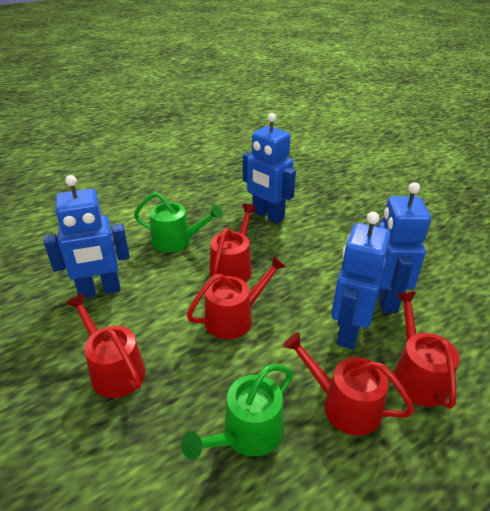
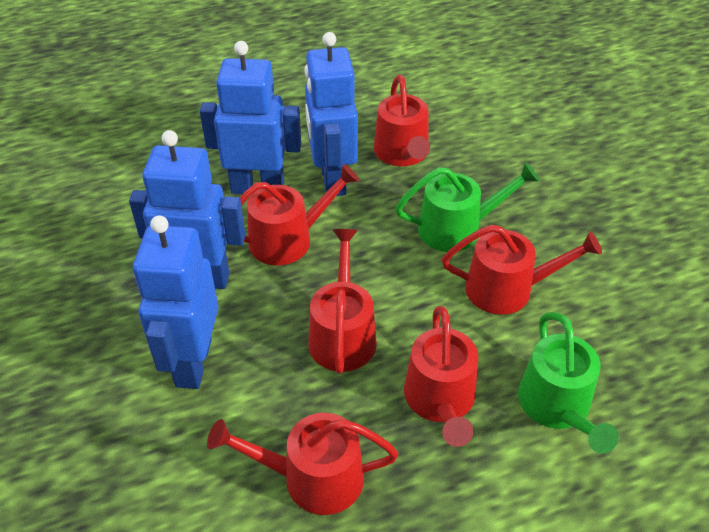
red watering can: [66,293,146,398] [187,256,286,339] [210,204,257,282] [283,332,415,436] [393,292,460,409] = 5 -> [207,413,398,515] [240,164,360,266] [308,229,377,374] [374,75,430,166] [404,306,478,447] [442,225,602,315] = 6

